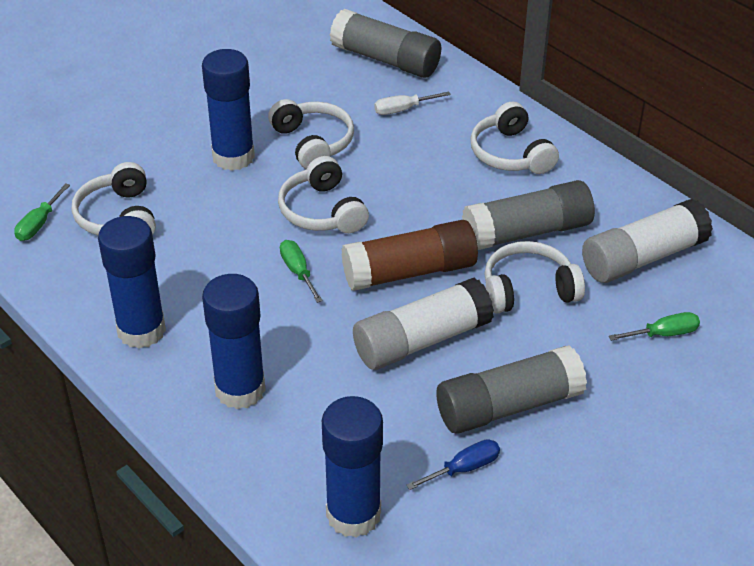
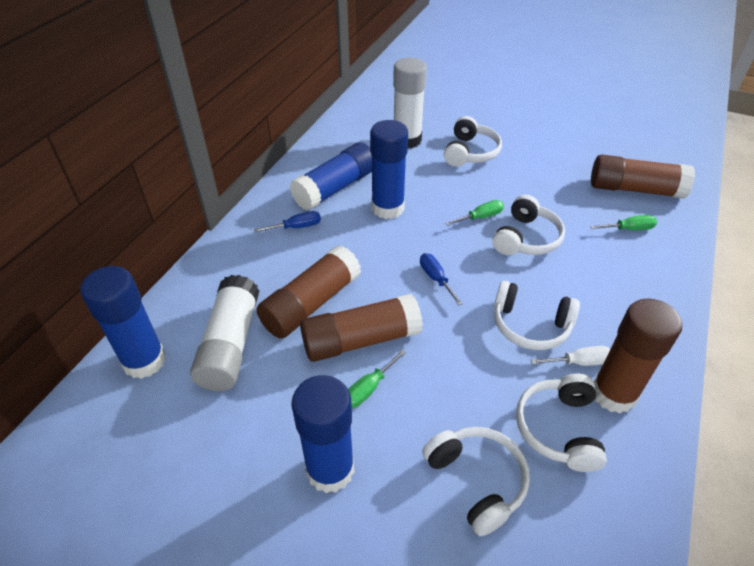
blue screwdriver: [406,439,500,490] = 1 -> [254,211,321,232] [420,253,463,305] = 2
brown glue stick: [341,220,478,291] = 1 -> [256,245,361,339] [300,294,423,362] [591,155,695,199] [594,298,682,414] = 4
grey glue stick: [330,9,441,78] [436,345,587,434] [462,180,595,250] = 3 -> none = 0

